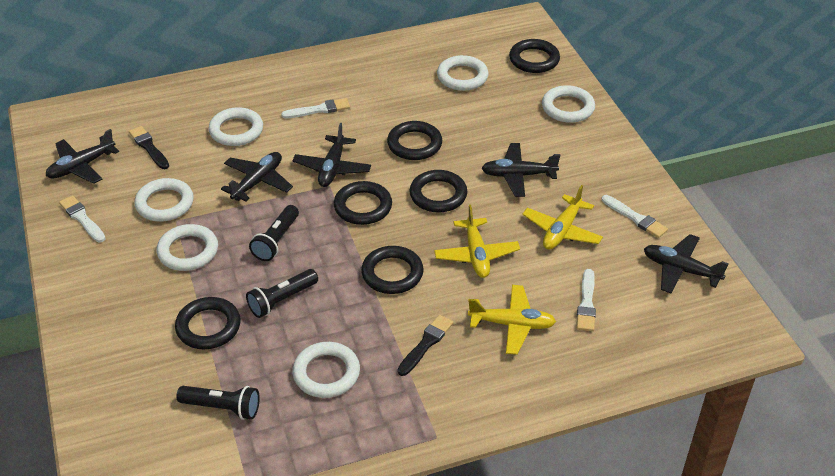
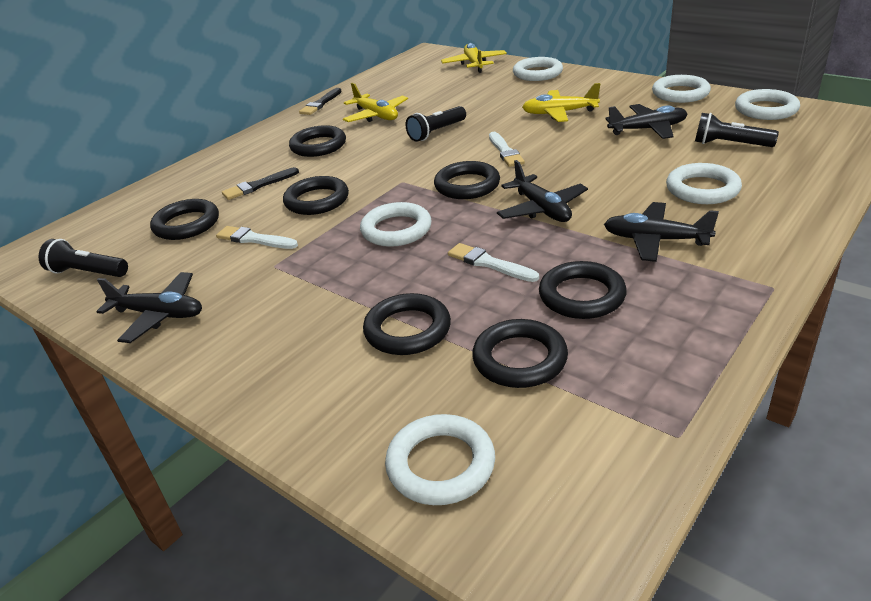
black plane: [46,129,119,184] [221,152,293,202] [292,123,371,187] [482,143,560,197] [644,234,729,294] = 5 -> [96,272,202,343] [497,160,588,222] [604,202,719,262] [606,104,688,139] = 4
black ring: [175,297,241,349] [334,181,392,225] [361,246,424,294] [387,121,442,160] [409,170,467,213] [509,39,560,73] = 6 -> [150,199,219,240] [283,176,349,215] [289,125,346,157] [363,293,451,355] [434,161,500,199] [472,319,568,388] [539,261,627,319] = 7
white brush: [59,195,106,242] [281,98,350,118] [576,269,596,331] [602,195,668,238] = 4 -> [216,226,298,249] [448,243,539,282] [489,132,525,167] = 3

